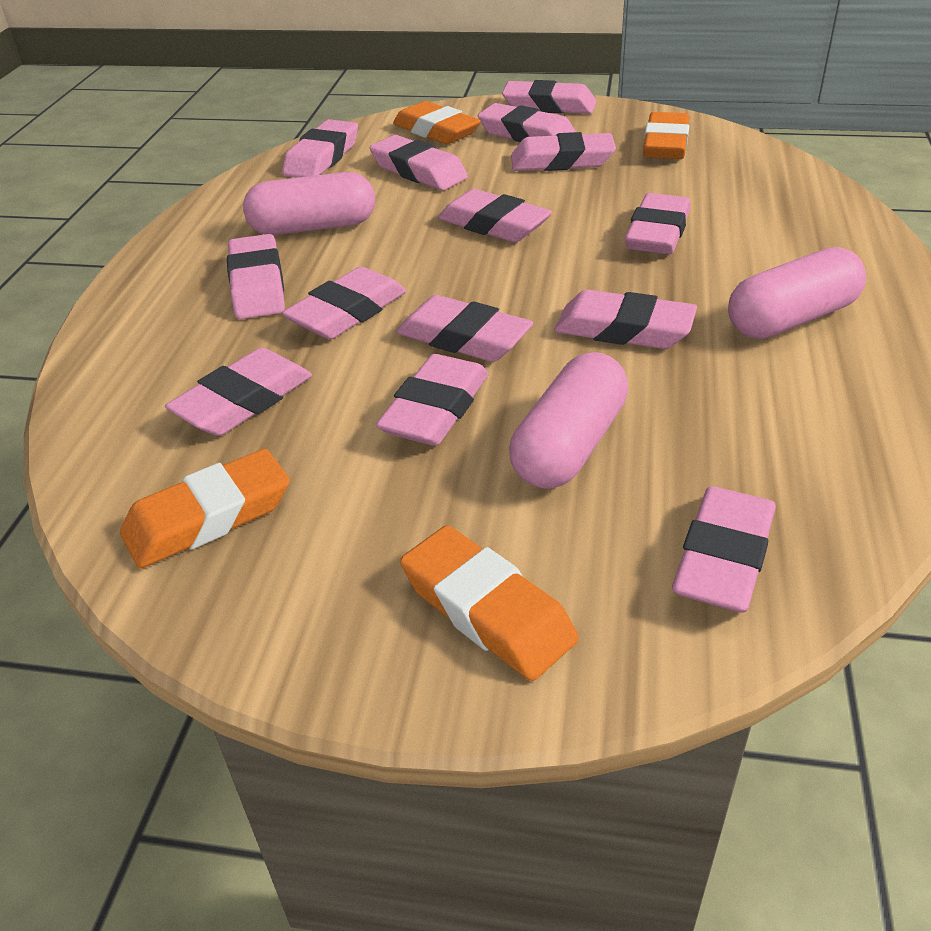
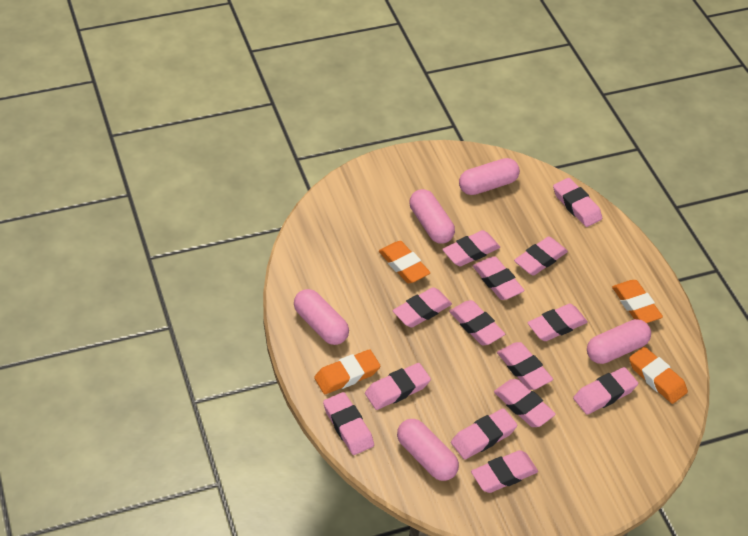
pink capsule: [243,172,375,235] [509,352,628,489] [728,247,866,339] = 3 -> [294,289,349,345] [397,419,459,481] [409,189,455,243] [459,158,520,195] [587,319,651,364] = 5

